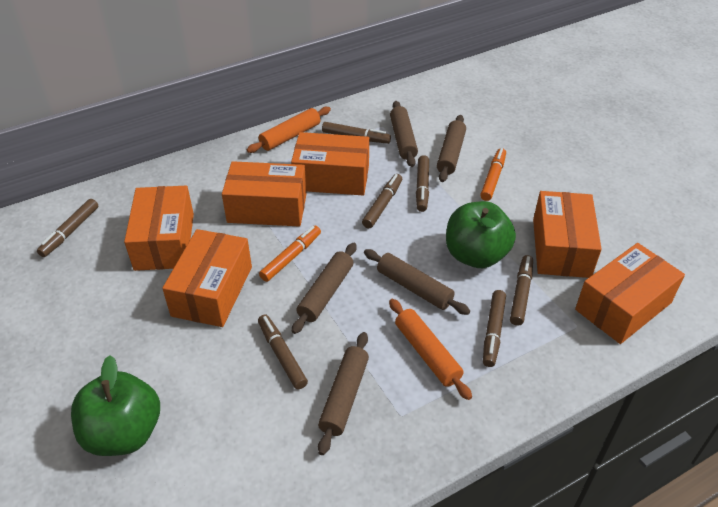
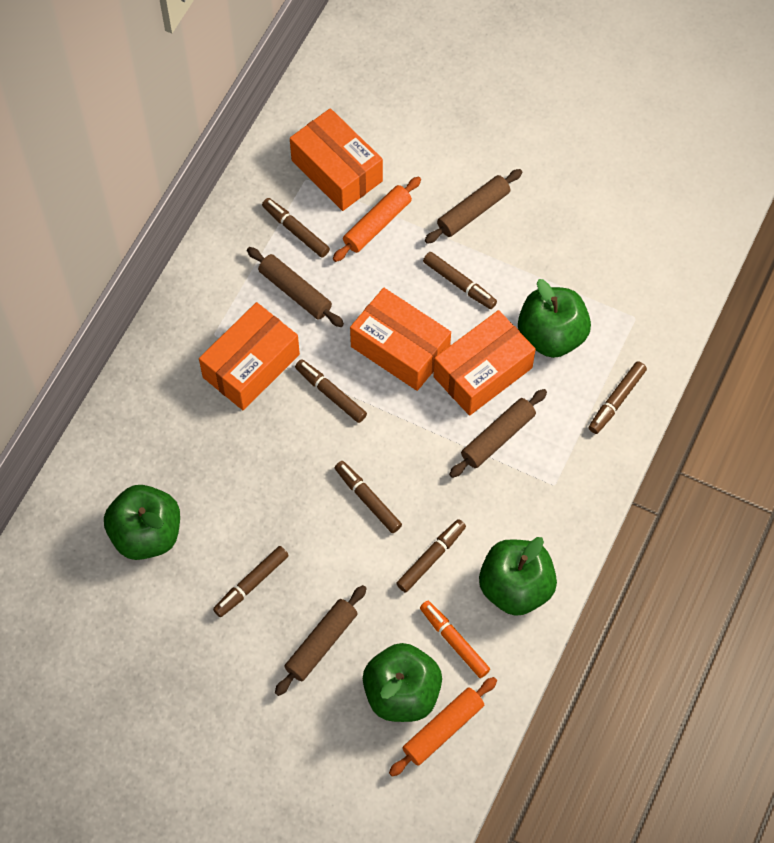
brown rolling pin: [292,243,357,334] [318,332,369,455] [364,249,470,315] [390,101,418,167] [437,115,466,182] = 5 -> [247,247,344,327] [275,585,367,696] [425,169,522,244] [449,389,547,478] = 4
green apple: [71,355,160,456] [446,201,516,268] = 2 -> [104,485,180,560] [363,643,442,722] [479,537,557,616] [518,279,591,358] = 4
orange box: [124,186,194,271] [162,229,252,327] [222,161,307,227] [291,132,369,196] [533,191,602,278] [575,243,685,344] = 6 -> [199,302,300,410] [290,108,383,211] [350,288,451,391] [433,310,536,416] = 4
orange marker: [259,225,321,282] [480,148,506,201] = 2 -> [420,601,490,678] = 1

